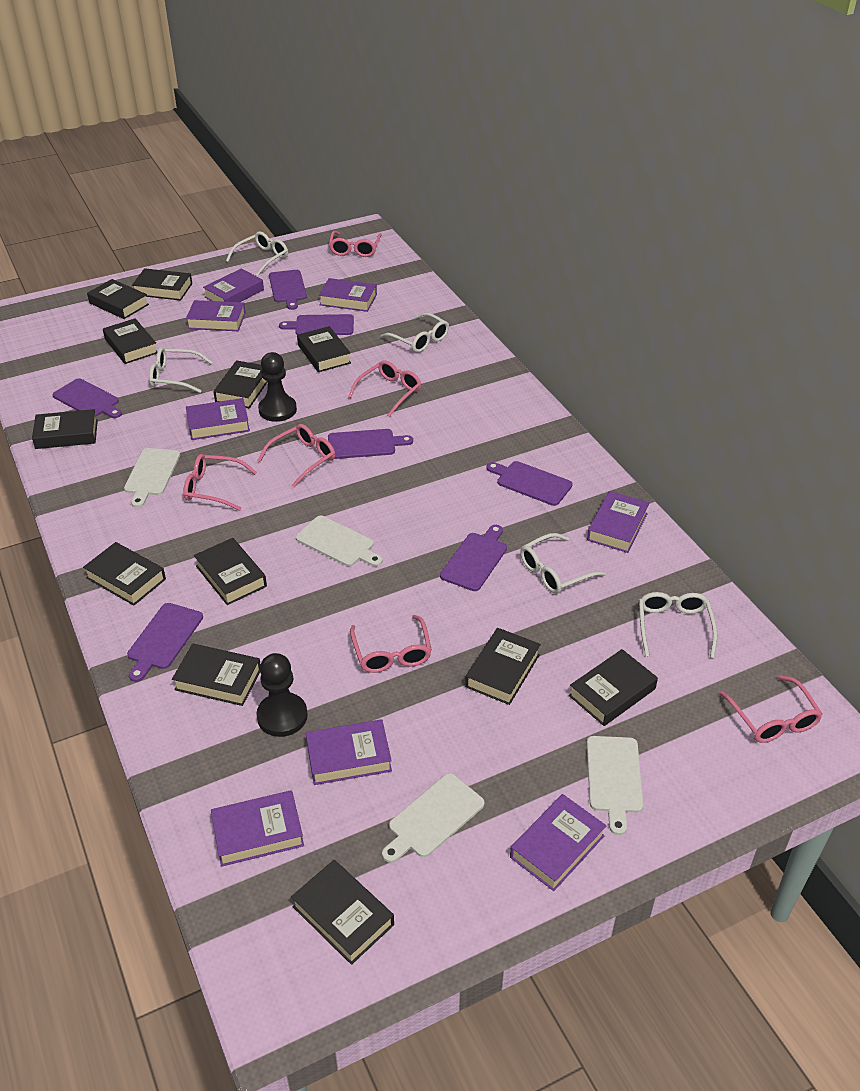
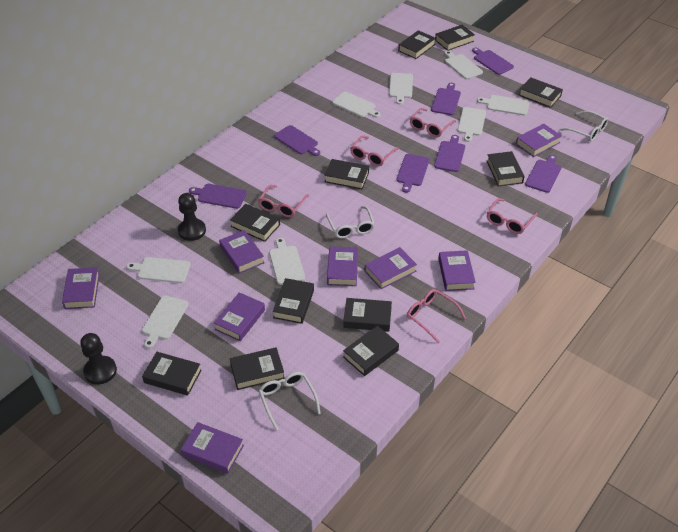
black book: [32,409,98,449] [83,542,166,606] [87,279,149,319] [103,318,157,364] [132,268,192,301] [172,644,261,706] [194,538,267,605] [213,360,268,408] [291,860,394,965] [297,326,351,372] [465,628,541,705] [569,649,658,726] = 12 -> [142,352,202,396] [230,204,280,242] [230,347,285,390] [273,278,314,324] [324,159,369,189] [343,298,392,332] [343,326,399,376] [398,30,436,59] [435,25,475,51] [487,151,525,186] [519,78,563,108] = 11
pink glasses: [184,454,257,511] [257,424,335,487] [329,231,382,257] [348,360,422,417] [350,615,432,673] [720,675,823,743] = 6 -> [258,185,309,217] [350,136,399,166] [407,289,466,343] [410,108,456,137] [487,198,537,234] = 5
white cutting board: [124,448,180,508] [296,516,382,566] [382,773,485,863] [587,736,643,835] = 4 -> [127,257,190,283] [142,295,189,349] [269,238,305,285] [332,92,380,118] [389,73,413,105] [445,51,483,79] [458,107,486,142] [477,95,530,116] = 8
white glasses: [149,347,213,393] [226,231,288,277] [380,313,449,353] [520,533,606,594] [639,592,717,658] = 5 -> [258,372,321,431] [326,206,375,238] [560,110,608,142] = 3

